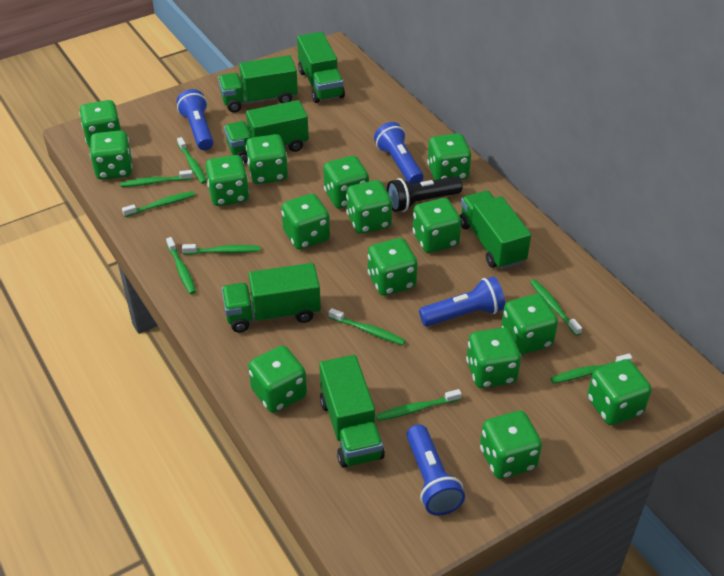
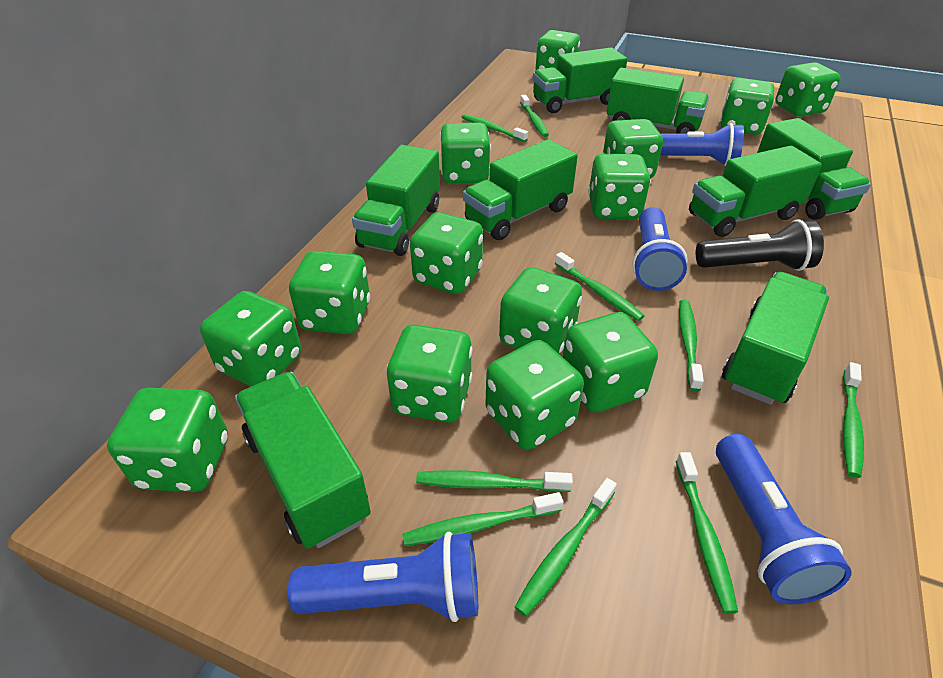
green dice: [79,100,121,148] [90,130,133,180] [205,155,249,206] [246,134,288,184] [248,346,307,413] [281,194,330,250] [323,156,369,209] [346,180,392,234] [368,238,417,296] [412,198,461,253] [427,133,472,180] [466,327,521,388] [480,411,542,479] [501,294,558,355] [587,359,652,425] = 15 -> [107,388,228,492] [200,291,301,386] [289,251,370,334] [386,324,472,423] [410,212,483,294] [440,122,491,184] [485,340,584,450] [499,267,582,354] [536,30,580,70] [563,312,658,413] [588,154,651,219] [603,119,663,178] [720,78,775,135] [775,62,841,116] = 14
green truck: [218,55,298,113] [222,263,321,333] [224,100,309,163] [297,32,345,103] [319,355,385,468] [460,191,531,270] = 6 -> [235,372,371,548] [352,145,440,256] [463,139,578,240] [533,47,627,113] [607,68,709,133] [689,145,822,237] [722,272,829,405] [757,118,871,220] = 8

